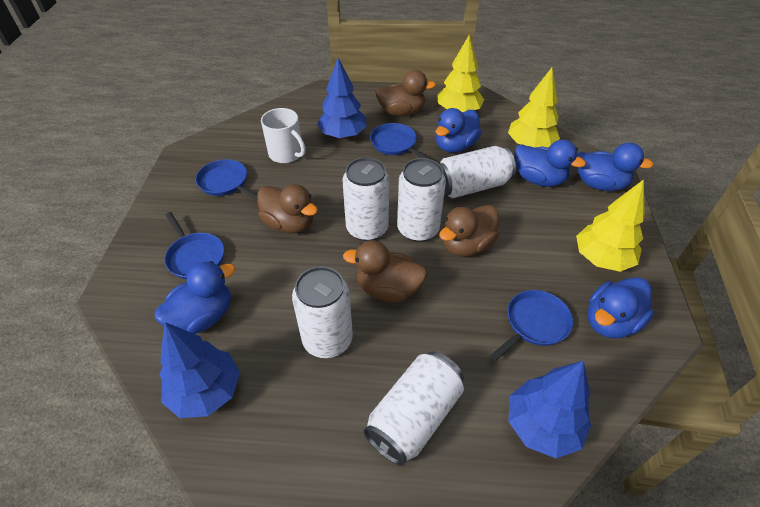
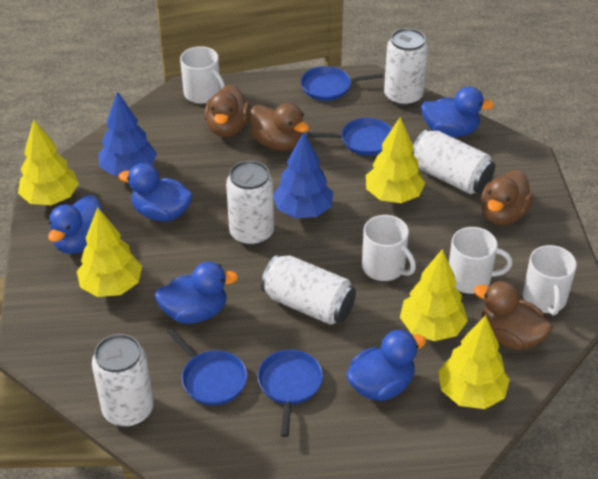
blue tree: [159,322,240,418] [317,58,367,139] [508,361,591,458] = 3 -> [98,91,157,176] [273,132,333,218] = 2
white mug: [261,108,306,163] = 1 -> [180,46,225,104] [362,215,416,281] [449,227,512,294] [523,245,577,315] = 4
yellow tree: [437,35,484,112] [508,68,560,148] [576,179,645,272] = 3 -> [18,120,79,205] [77,207,142,297] [366,117,425,203] [400,249,468,341] [438,315,510,409] = 5

